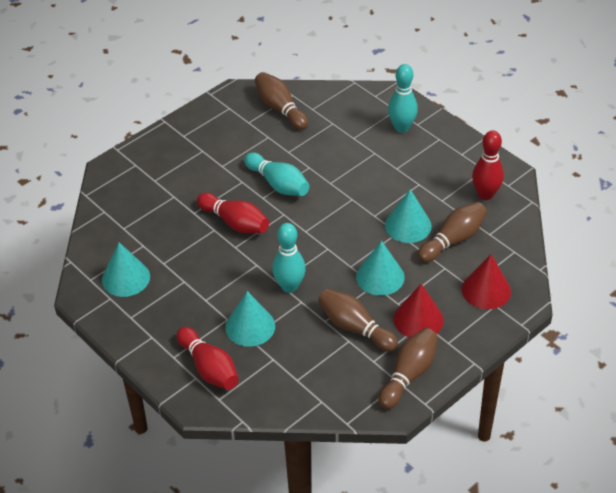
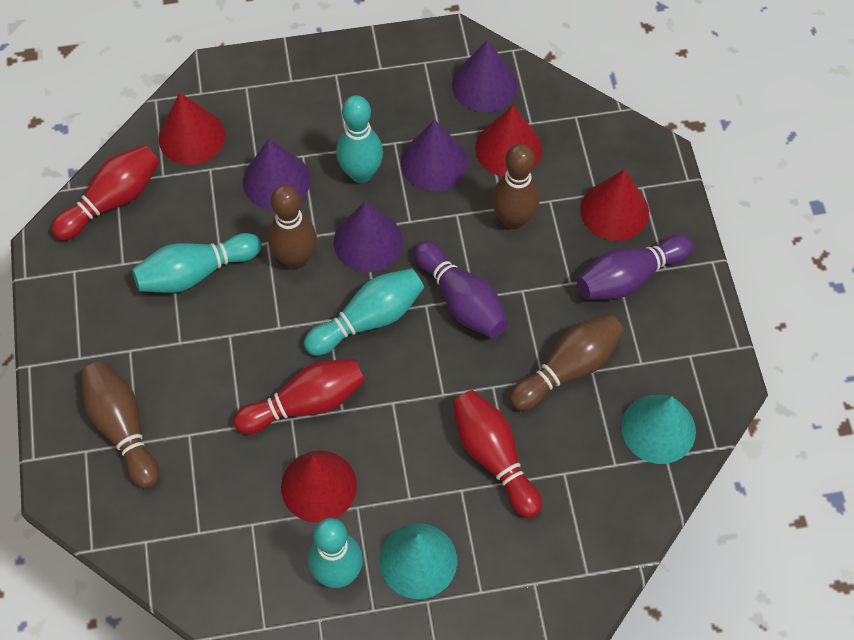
purple bowling pin: none = 0 -> [414,241,508,338] [577,234,693,299] = 2
purple cone: none = 0 -> [243,139,311,210] [334,202,403,272] [401,119,468,191] [452,39,517,112] = 4
red cone: [394,284,444,338] [462,254,511,309] = 2 -> [158,93,225,165] [281,451,357,523] [475,105,542,177] [580,169,649,241] = 4
turquoise bowling pin: [244,153,309,196] [272,223,306,293] [388,64,418,133] = 3 -> [132,233,261,293] [304,268,424,356] [308,518,363,588] [336,95,383,183] = 4
turquoise cone: [102,242,150,297] [225,291,275,347] [356,241,404,296] [385,189,432,243] = 4 -> [380,523,457,599] [621,395,696,464] = 2

